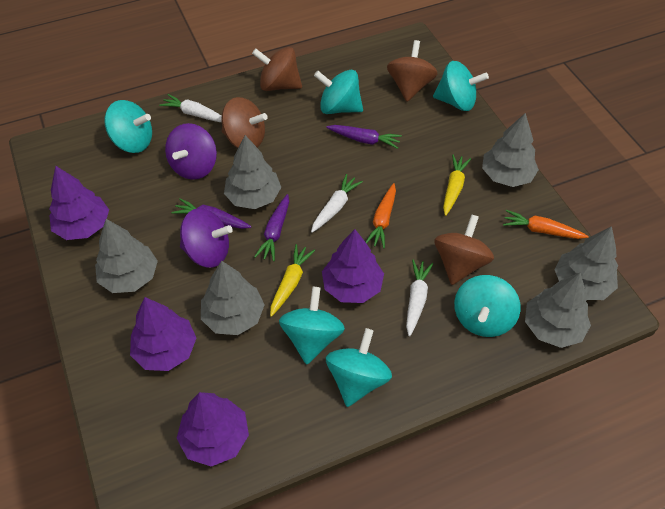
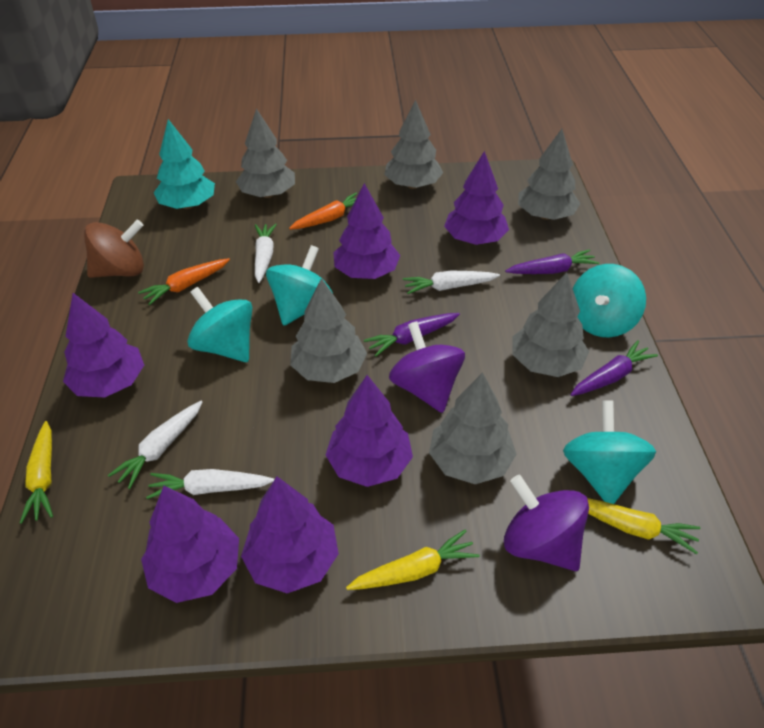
brown spinning top: [222,97,268,148] [252,47,302,91] [387,40,438,102] [434,214,494,285] = 4 -> [84,220,144,278] = 1
purple tree: [49,166,109,240] [130,297,196,371] [177,392,249,467] [322,229,384,303] = 4 -> [63,293,144,397] [141,486,239,603] [241,476,339,593] [326,375,413,487] [333,183,400,279] [444,151,509,245] = 6
turquoise spinning top: [104,100,152,153] [279,287,345,365] [314,70,363,114] [326,328,392,407] [433,61,489,111] [454,275,521,337] = 6 -> [187,287,252,362] [266,245,333,326] [563,400,656,504] [573,264,646,338] = 4
turquoise tree: none = 0 -> [154,119,215,209] = 1
white carrot: [159,94,222,122] [311,174,363,233] [406,260,433,337] = 3 -> [108,401,202,489] [146,469,274,499] [255,223,277,283] [403,271,500,294] = 4
yellow carrot: [270,244,315,317] [443,155,471,216] = 2 -> [20,421,53,524] [346,530,480,590] [587,498,700,554] = 3

